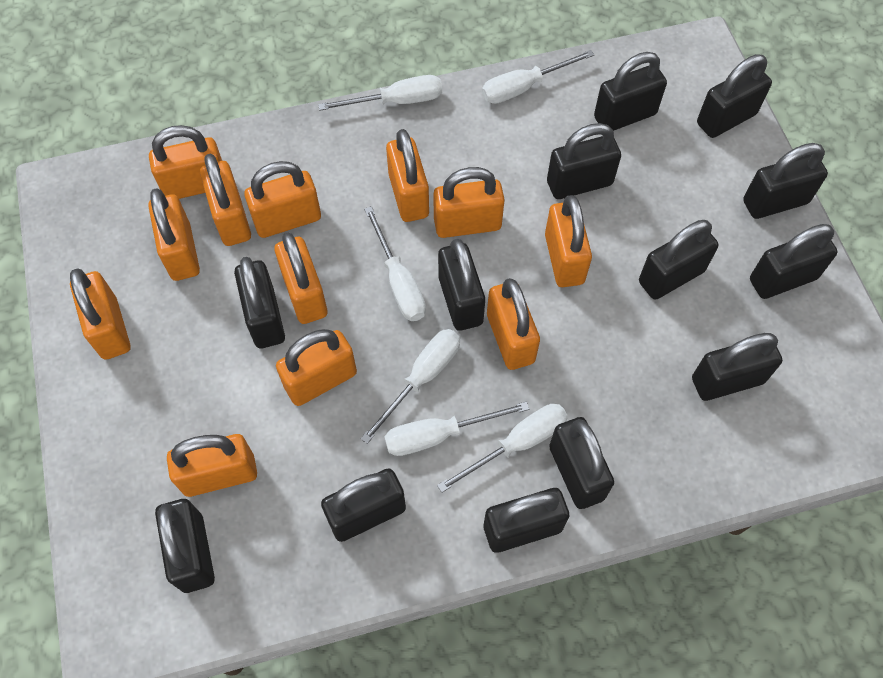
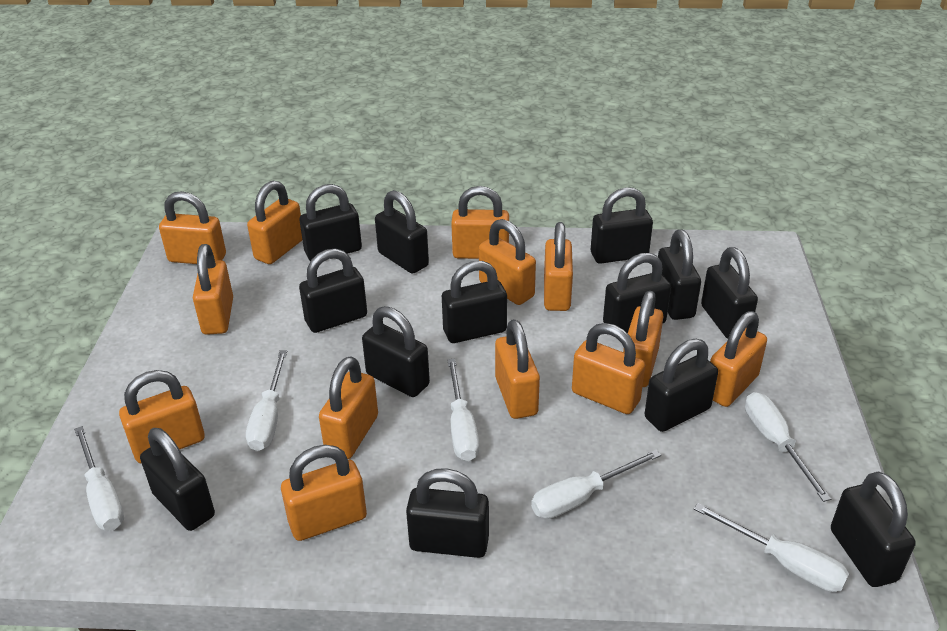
orange padlock: [70,268,130,360] [148,188,200,281] [149,125,222,199] [167,434,257,497] [200,154,251,246] [244,161,321,238] [274,233,328,324] [276,329,357,406] [386,129,429,222] [433,167,505,238] [487,278,540,370] [545,195,592,287] = 12 -> [119,370,205,463] [159,191,226,264] [193,244,233,335] [247,181,302,264] [281,445,367,541] [319,356,378,459] [451,186,509,259] [479,219,536,305] [495,319,540,419] [544,222,573,311] [572,323,645,414] [623,291,664,387] [710,311,767,407] = 13

